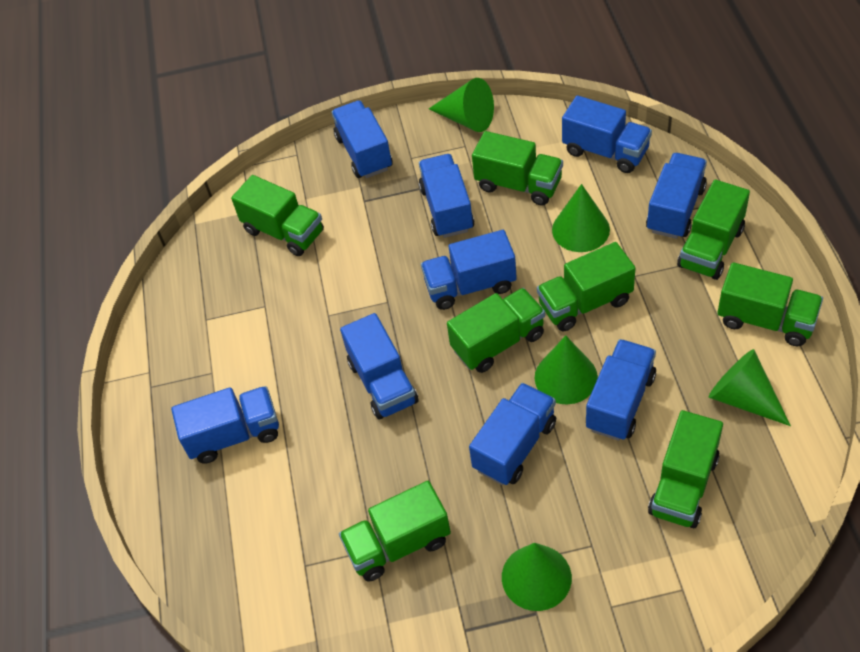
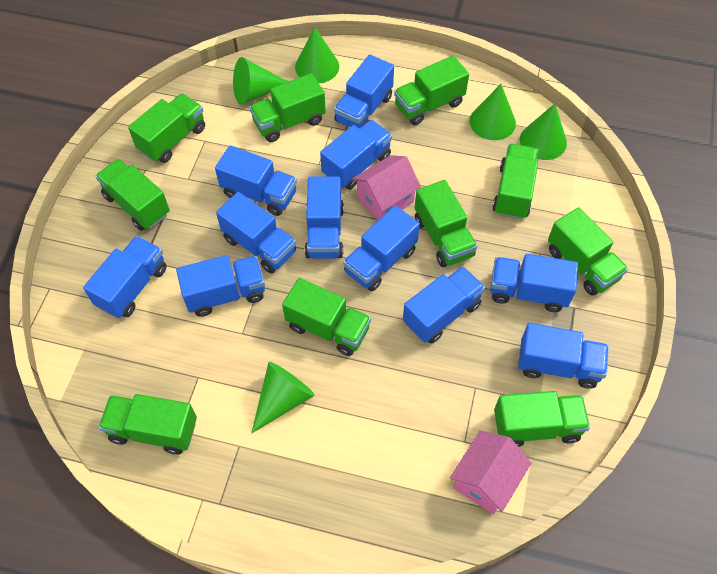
blue truck: [171,386,279,464] [331,100,393,178] [340,313,418,419] [419,154,474,238] [421,230,517,310] [469,383,556,485] [562,95,652,173] [586,339,656,441] [646,153,707,239] = 9 -> [83,236,167,318] [176,255,265,317] [215,145,297,216] [216,192,296,273] [305,177,344,258] [320,120,392,190] [334,55,394,128] [343,205,420,292] [403,266,485,343] [490,254,578,312] [518,323,609,389] = 11
green truck: [231,175,324,256] [339,481,451,581] [447,288,545,373] [472,131,563,206] [537,242,636,331] [648,410,723,528] [677,180,750,280] [717,262,823,346] = 8 -> [95,159,170,231] [99,394,197,455] [128,93,205,163] [249,73,326,142] [282,278,371,356] [394,56,469,125] [415,180,477,267] [492,144,538,220] [494,391,590,447] [548,207,628,296] = 10
pink house: none = 0 -> [352,155,421,220] [450,430,532,514] = 2

